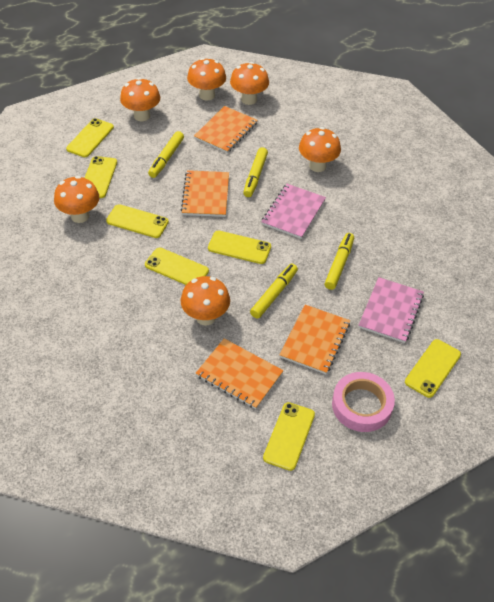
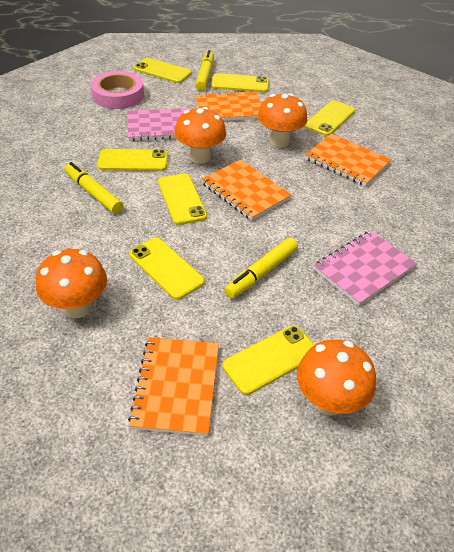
orange mushroom: [54,176,99,223] [120,78,160,121] [181,276,230,325] [187,58,226,101] [230,62,269,105] [299,127,341,172] = 6 -> [36,249,107,318] [174,107,226,164] [258,93,307,147] [297,340,376,416] = 4
yellow marker: [148,131,184,178] [243,147,268,197] [250,264,298,319] [324,233,354,290] = 4 -> [64,162,123,214] [196,50,214,91] [224,238,298,299] = 3

